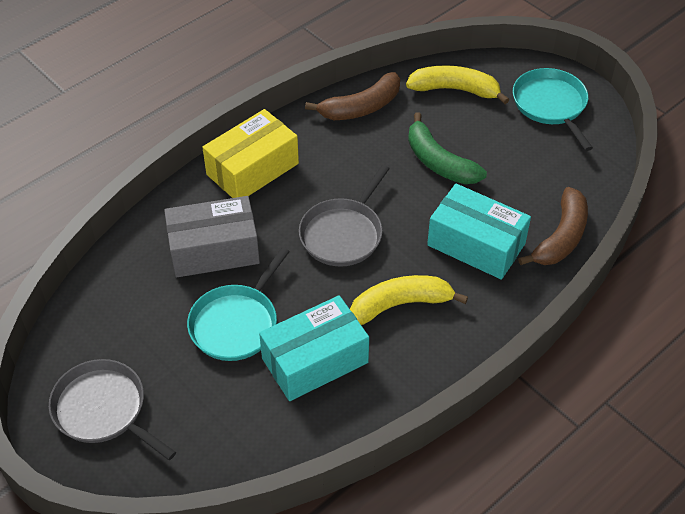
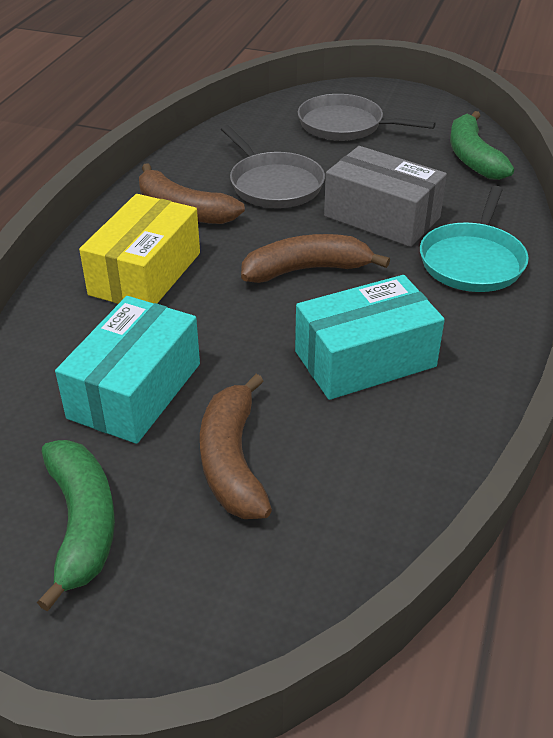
brown banana: [305,72,400,120] [518,187,588,265] = 2 -> [139,163,245,224] [200,374,272,519] [241,234,390,283] = 3
green banana: [408,112,487,184] = 1 -> [37,440,115,611] [450,111,514,180] = 2
turquoise pan: [187,247,290,361] [513,68,593,151] = 2 -> [420,186,529,292] = 1
yellow banana: [350,275,468,325] [406,65,509,104] = 2 -> none = 0

